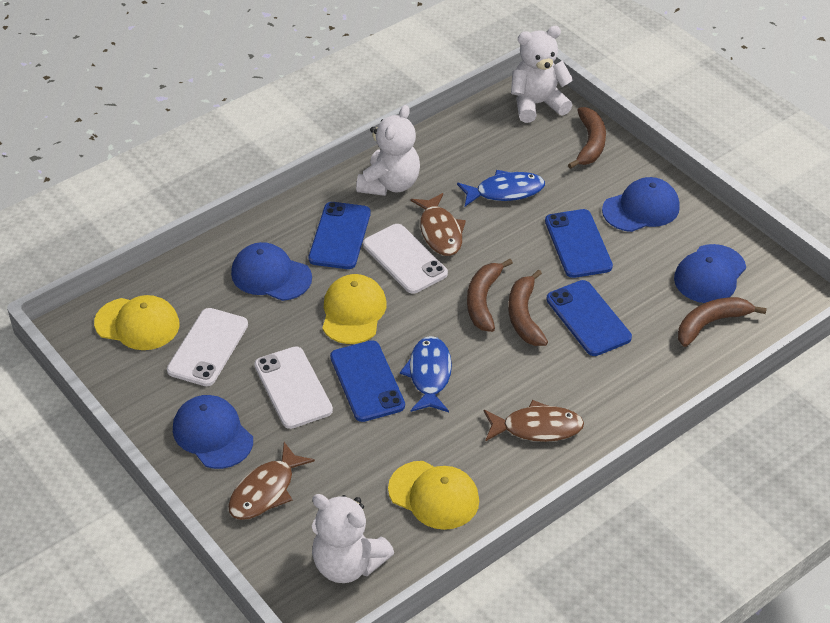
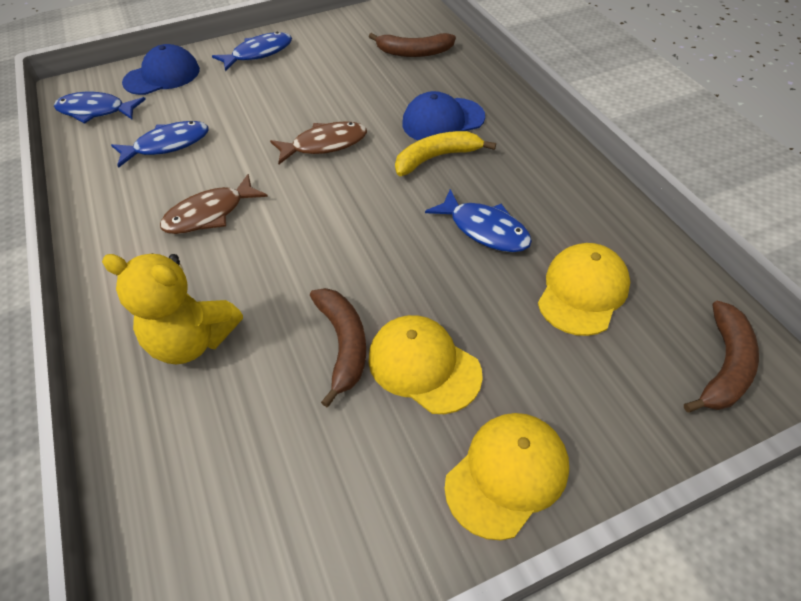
blue cap: [173,395,253,469] [231,242,312,301] [602,177,680,232] [674,244,746,303] = 4 -> [122,44,200,95] [402,91,485,140] = 2
blue fish: [400,336,452,412] [457,170,545,206] = 2 -> [54,92,146,124] [111,121,209,168] [212,32,292,71] [425,189,532,252] = 4
blue phone: [309,202,371,269] [330,340,405,422] [545,209,613,278] [546,280,632,356] = 4 -> none = 0
brown banana: [467,259,513,332] [508,270,548,346] [568,107,606,169] [678,297,767,347] = 4 -> [310,288,366,407] [369,33,456,57] [684,301,759,412] = 3
brown fish: [228,442,315,520] [411,193,466,256] [484,400,584,442] = 3 -> [160,174,268,234] [270,121,367,164] = 2
white phone: [167,308,248,386] [254,346,333,429] [363,224,448,294] = 3 -> none = 0
white teddy bear: [312,494,394,583] [356,105,420,196] [511,26,573,123] = 3 -> none = 0
yellow banana: none = 0 -> [395,131,496,176] = 1
yellow teddy bear: none = 0 -> [102,253,243,364] = 1

